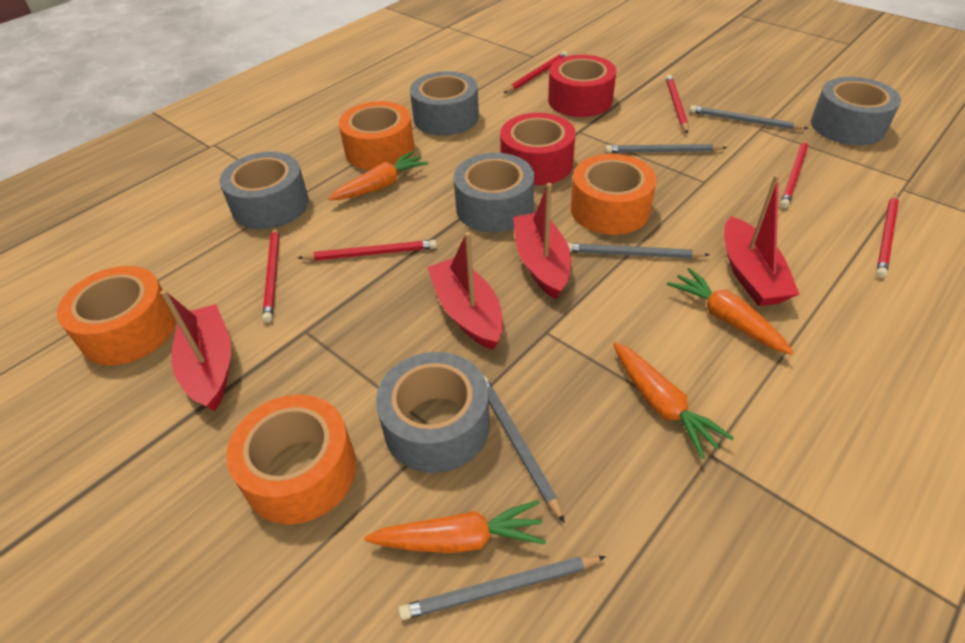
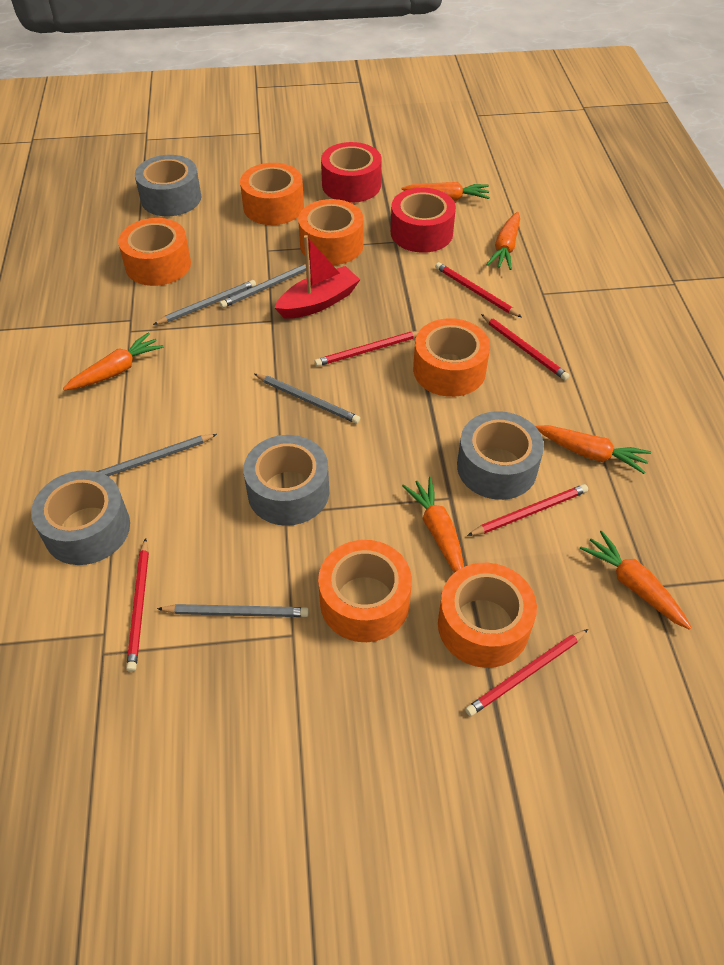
grey tape: [219,152,309,229] [376,352,490,473] [410,71,479,136] [453,153,534,233] [811,77,901,145] = 5 -> [31,470,130,565] [135,155,201,216] [243,435,329,526] [457,411,544,500] = 4
orange carrot: [328,151,428,200] [364,500,546,553] [613,342,734,459] [667,268,794,355] = 4 -> [63,332,164,391] [401,182,490,201] [402,477,464,573] [486,212,520,270] [535,425,651,474] [580,531,692,630] = 6
orange tape: [57,266,176,365] [226,395,356,525] [339,101,415,170] [571,154,657,235] = 4 -> [118,218,191,286] [240,163,304,225] [298,199,364,265] [318,540,412,642] [413,318,490,397] [438,563,537,668] = 6
red boat: [160,290,231,411] [427,232,503,350] [513,183,571,299] [724,174,799,306] = 4 -> [275,235,360,319] = 1

